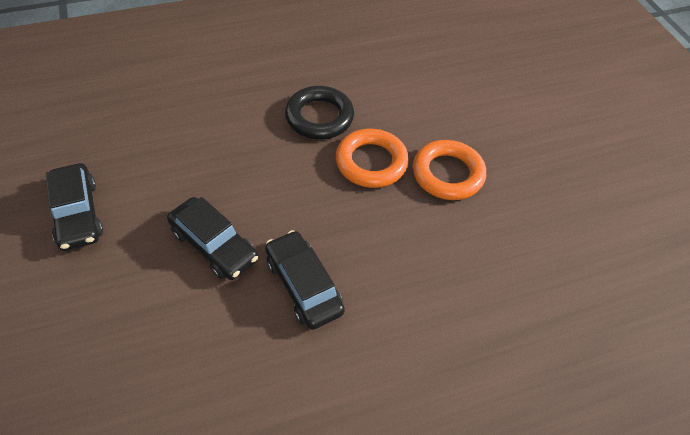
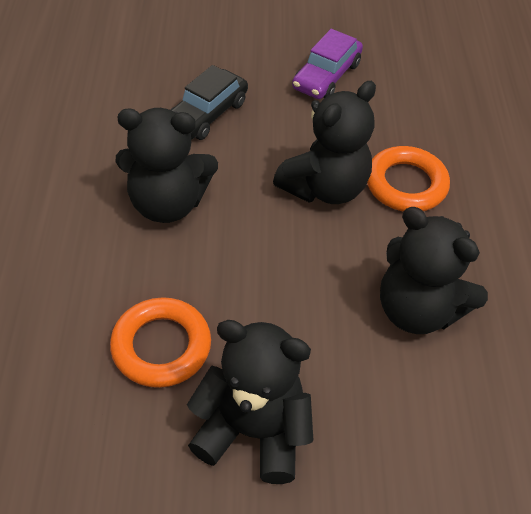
black car: [46,163,103,251] [167,197,258,280] [265,230,345,330] = 3 -> [171,65,248,140] = 1
black ring: [285,86,354,139] = 1 -> none = 0
black teddy bear: none = 0 -> [116,108,218,223] [187,320,313,484] [273,81,376,204] [380,207,488,334] = 4
purple car: none = 0 -> [292,29,363,99] = 1

